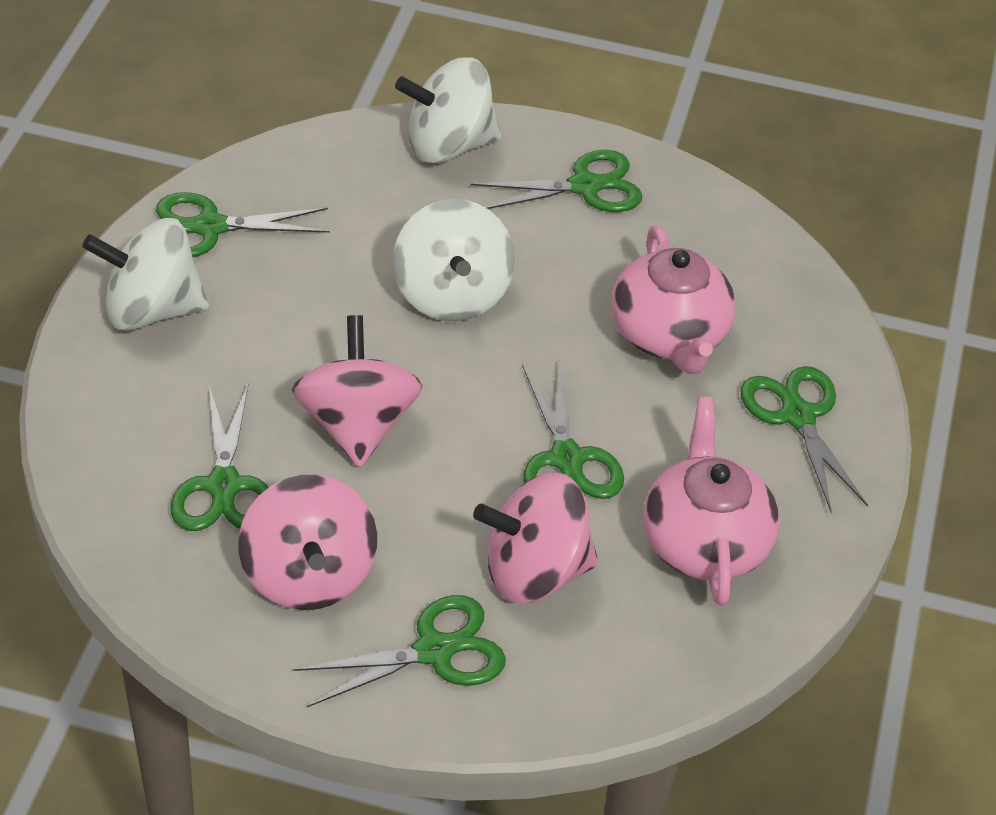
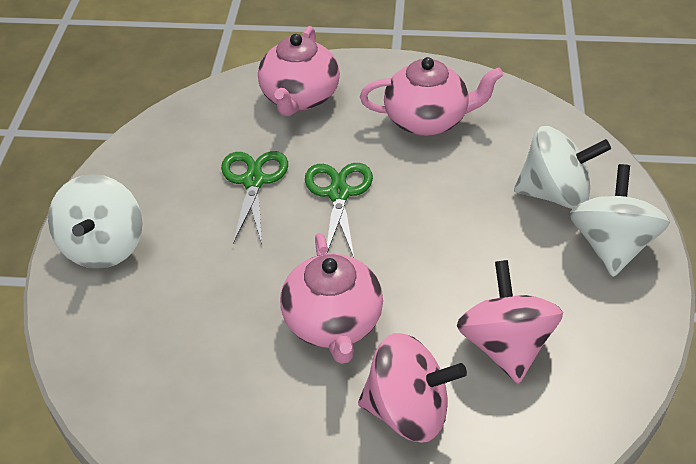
green scissors: [156,192,330,257] [170,385,269,531] [293,595,506,707] [470,150,643,212] [522,362,624,499] [740,366,868,512] = 6 -> [221,151,288,244] [305,163,373,258] = 2
pink spinning top: [238,475,377,610] [292,315,422,468] [473,473,599,603] = 3 -> [358,333,467,443] [457,260,563,384] = 2
pink teapot: [611,225,736,374] [643,397,779,606] = 2 -> [258,26,340,116] [280,233,383,364] [360,57,504,136] = 3

